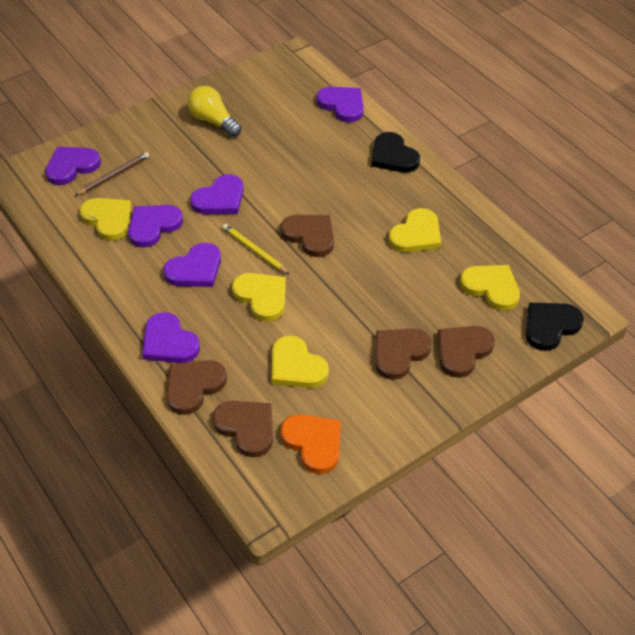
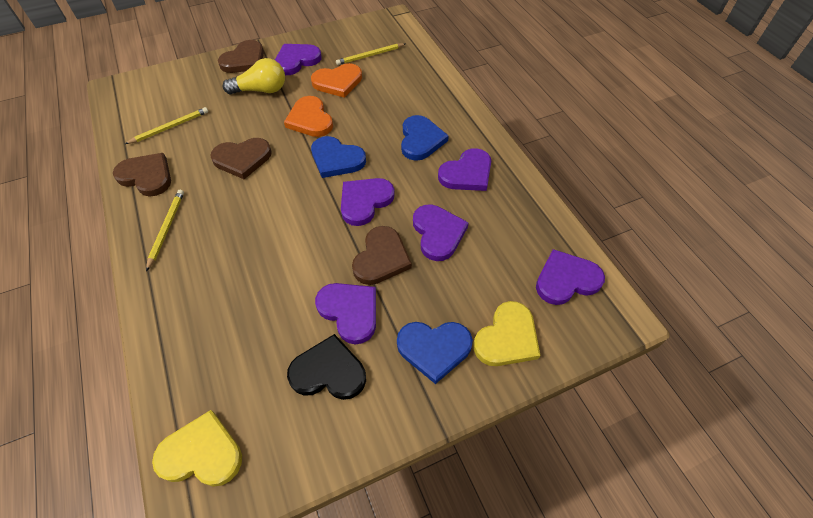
black heart: [371,132,420,173] [526,302,584,351] = 2 -> [287,334,366,400] = 1
blue heart: none = 0 -> [311,136,366,178] [397,322,473,384] [401,115,449,161] = 3
brown heart: [166,360,227,415] [213,401,273,457] [280,215,334,257] [375,328,432,380] [437,326,495,378] = 5 -> [113,153,171,197] [210,138,272,179] [218,40,264,73] [352,226,412,285] = 4
brown pencil: [76,152,149,195] = 1 -> none = 0
orange heart: [281,414,341,474] = 1 -> [284,96,333,137] [311,63,362,98] = 2
yellow heart: [80,198,132,241] [232,273,286,322] [272,335,329,388] [389,208,441,252] [460,265,520,311] = 5 -> [152,410,242,487] [473,301,540,366] = 2
yellow pencil: [222,224,289,274] = 1 -> [125,107,208,144] [146,190,184,271] [336,43,405,65] = 3

